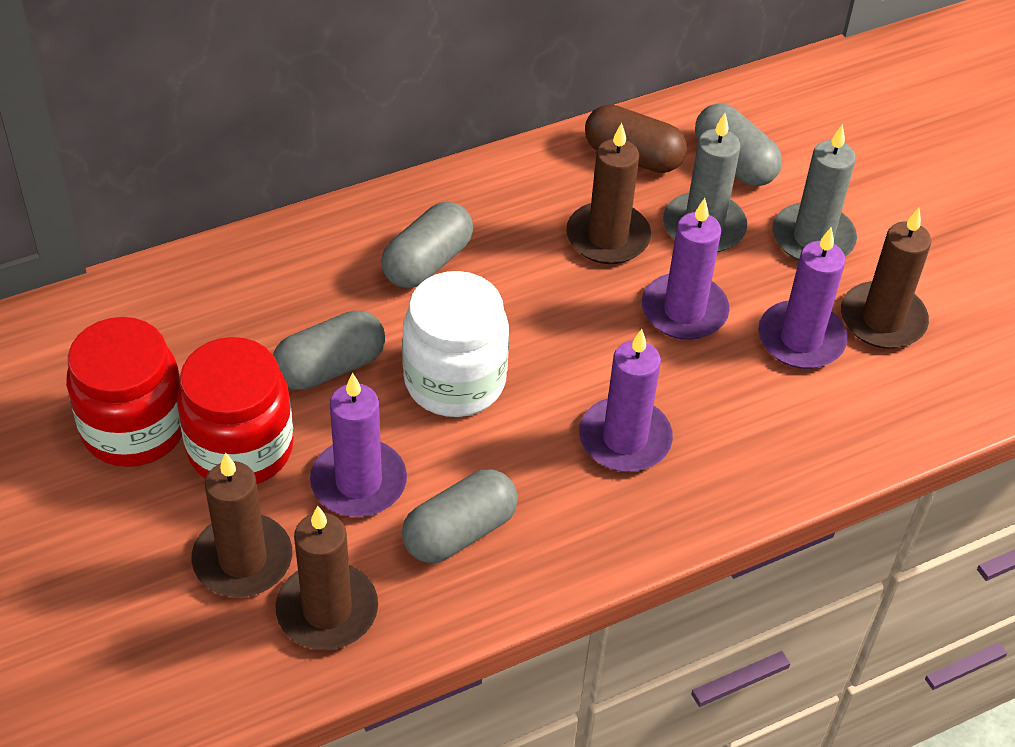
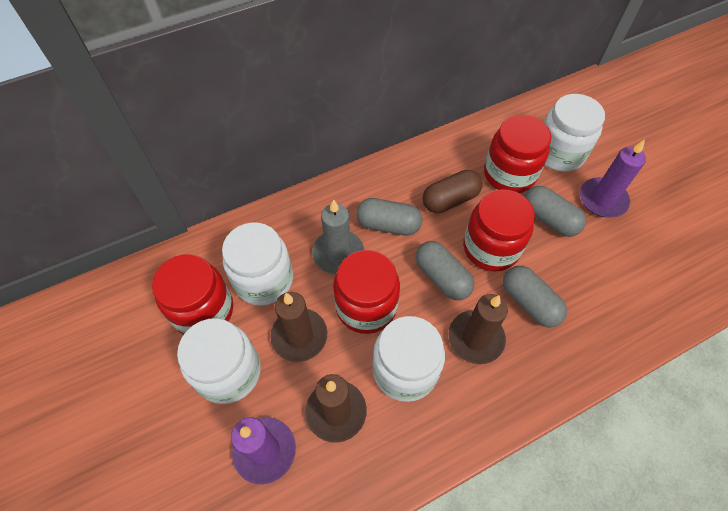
brown candle: [191,452,292,597] [275,505,378,650] [566,123,651,264] [841,208,931,349] = 4 -> [270,292,327,362] [305,374,367,443] [448,294,508,364] = 3
grey candle: [663,113,747,253] [772,124,857,261] = 2 -> [312,199,364,275] = 1
purple candle: [310,373,407,517] [579,329,673,472] [642,198,730,340] [758,227,847,369] = 4 -> [231,417,296,484] [580,139,646,217] = 2
red jar: [66,317,182,467] [177,337,294,484] = 2 -> [152,254,233,335] [333,250,400,334] [463,189,535,272] [484,115,551,193] = 4
white jar: [402,271,509,417] = 1 -> [177,318,260,404] [222,223,293,306] [372,316,445,402] [544,94,605,172] = 4

